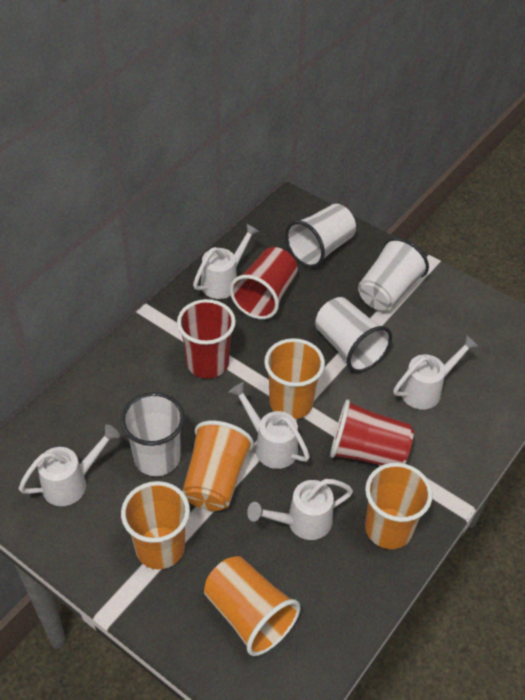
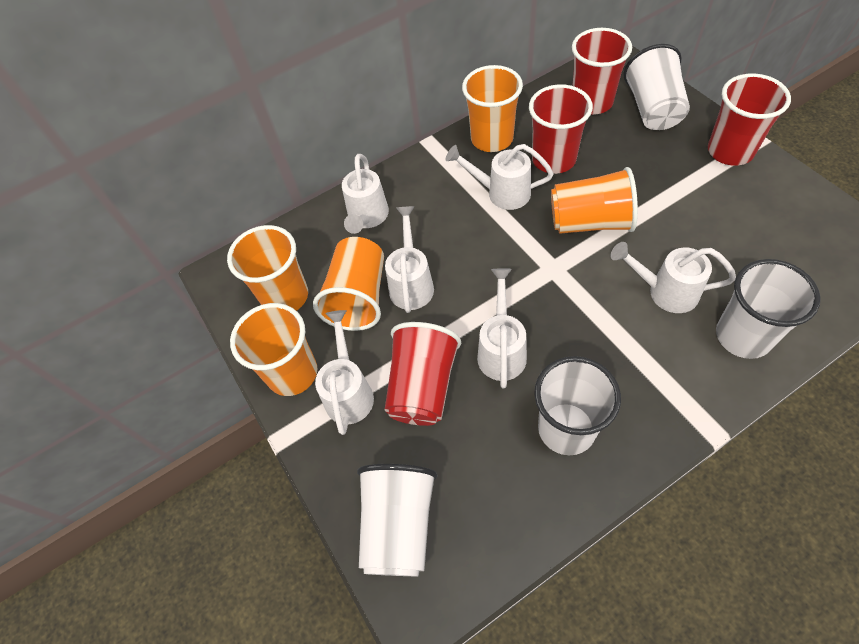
red cup: [177,299,236,379] [230,247,298,319] [330,399,414,466] = 3 -> [385,322,461,426] [529,84,593,174] [572,28,632,115] [708,73,791,166] = 4
white watering can: [19,424,120,506] [193,224,260,299] [229,382,310,469] [247,479,353,540] [393,335,479,410] = 5 -> [315,310,374,435] [342,154,389,234] [385,206,434,313] [446,144,554,210] [477,268,527,389] [611,242,736,313] = 6

